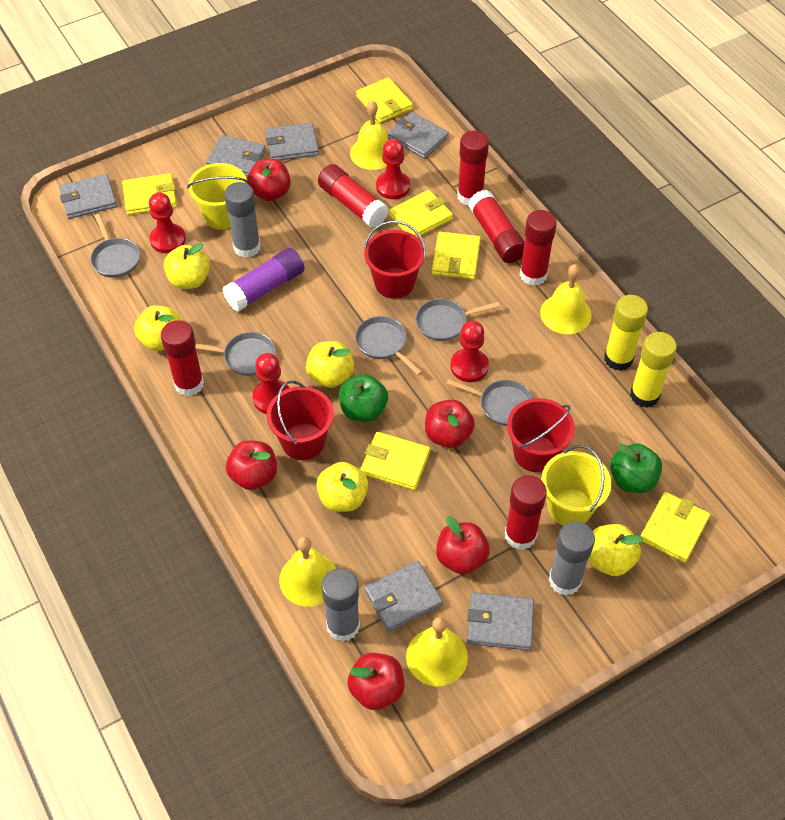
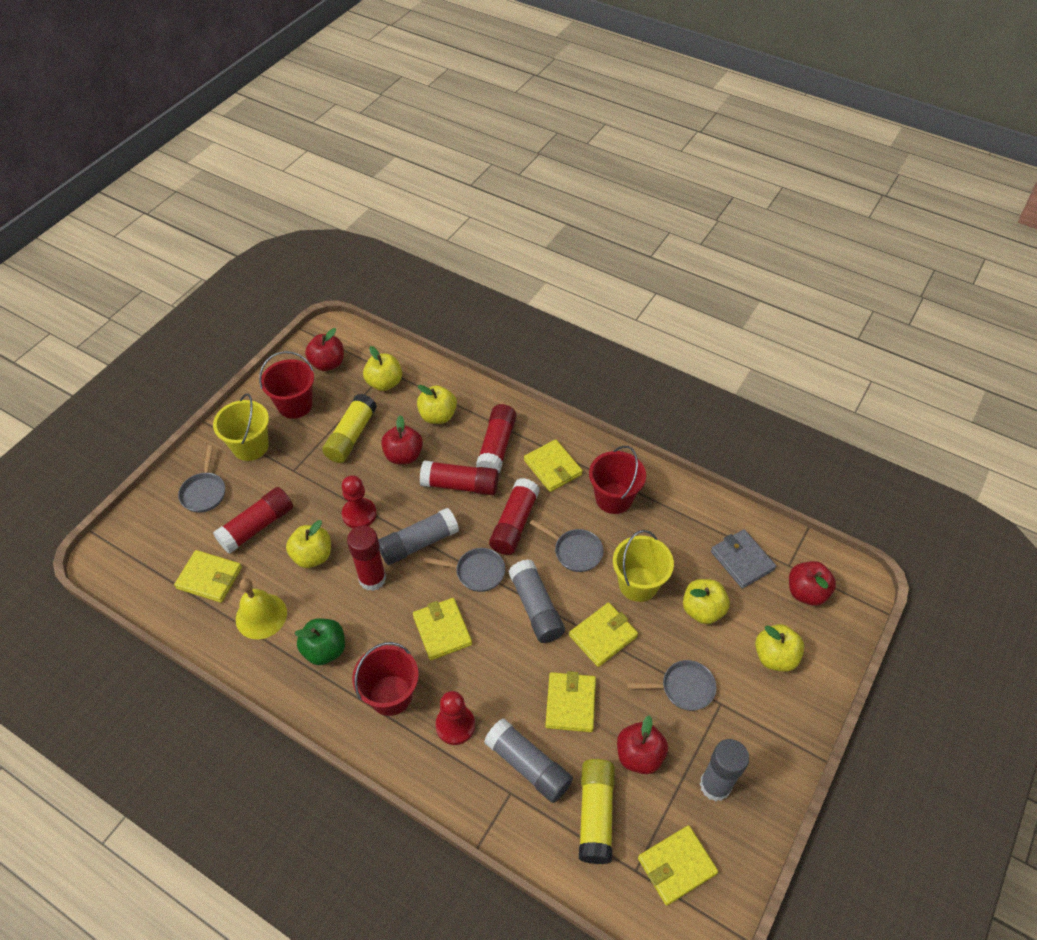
green apple: [339,374,388,422] [610,444,662,493] = 2 -> [294,618,345,665] = 1
grey glue stick: [224,182,261,258] [321,568,360,642] [549,521,595,596] = 3 -> [378,508,459,565] [484,719,573,803] [509,559,565,643] [700,739,749,802] = 4
grey pan: [90,214,140,278] [195,332,276,376] [355,316,423,375] [416,299,500,341] [446,379,533,426] = 5 -> [178,445,225,513] [423,548,505,592] [530,519,604,572] [627,660,716,711] = 4
grey wallet: [59,174,117,219] [206,135,266,177] [266,123,319,161] [364,561,443,632] [388,112,449,159] [467,592,534,651] = 6 -> [711,529,776,589] = 1
purple glue stick: [222,248,305,312] = 1 -> none = 0
red apple: [226,441,277,490] [247,159,291,201] [347,653,404,710] [425,400,475,448] [436,516,490,575] = 5 -> [305,328,344,371] [381,415,423,464] [617,715,668,774] [789,561,836,606] = 4
red glue stick: [161,320,204,396] [318,164,389,228] [457,131,489,206] [468,190,525,263] [505,475,547,550] [520,210,557,286] = 6 -> [213,487,293,554] [347,525,386,591] [420,460,499,495] [476,404,516,474] [489,478,540,555] = 5
red pawn: [149,192,186,253] [252,353,289,414] [376,139,410,199] [450,321,489,382] = 4 -> [342,475,377,529] [435,691,475,745] = 2
yellow bell: [279,537,336,607] [350,101,388,170] [406,617,468,686] [540,264,592,334] = 4 -> [236,578,287,639] = 1

